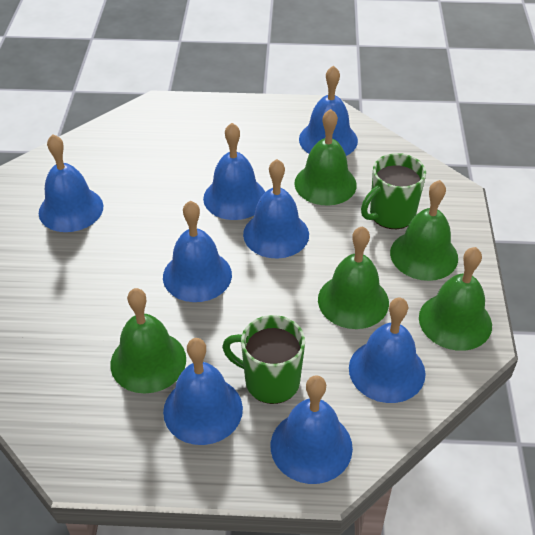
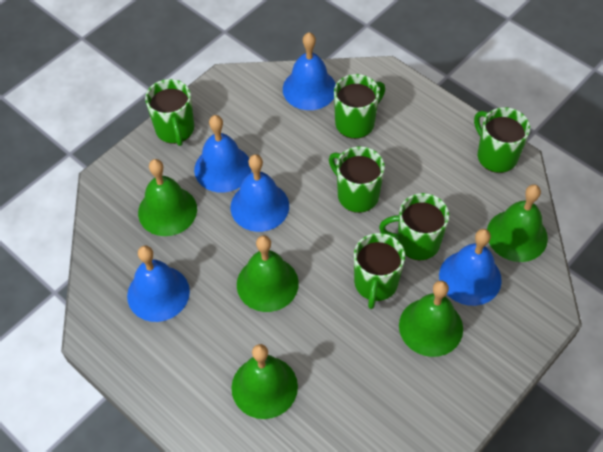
blue bell: [39,134,103,232] [163,201,232,302] [163,338,243,445] [203,123,265,220] [243,159,309,259] [271,375,353,484] [299,65,358,156] [349,297,426,403] = 8 -> [127,245,190,322] [194,115,251,193] [230,154,289,232] [283,32,336,110] [439,229,502,306] = 5
green mug: [222,315,305,404] [361,153,426,229] = 2 -> [145,79,194,146] [329,146,385,213] [334,74,385,139] [354,233,405,309] [379,193,449,261] [474,107,530,173] = 6

